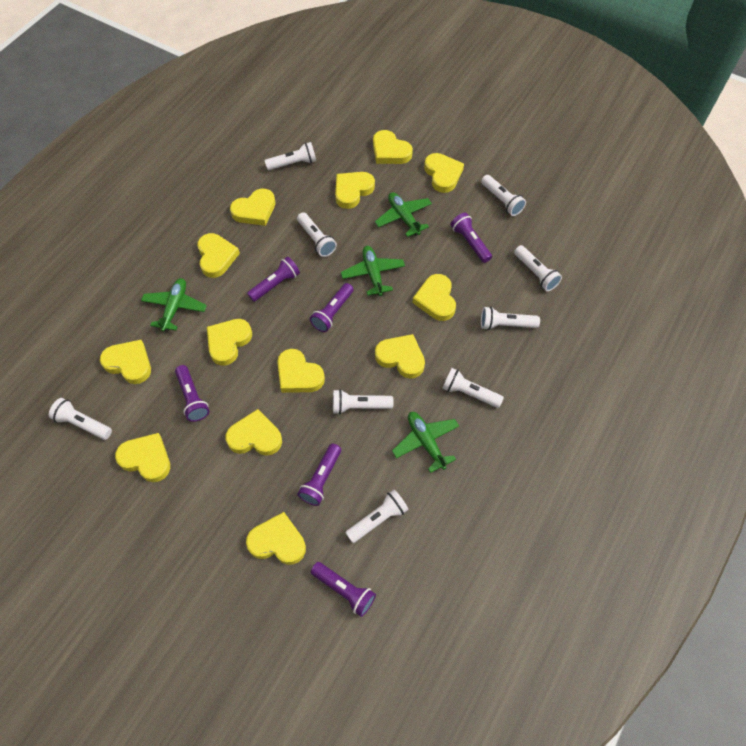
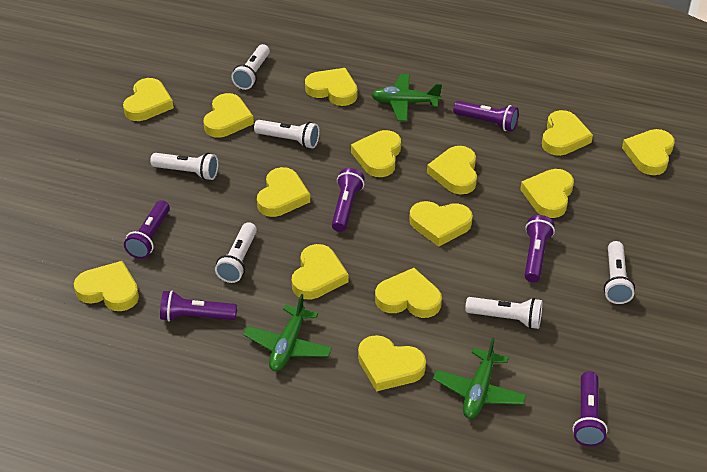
green plane: [141,278,207,332] [341,246,405,296] [375,192,432,237] [392,412,459,473] = 4 -> [243,294,332,371] [371,74,442,121] [433,337,526,419] = 3
white flashlight: [49,398,112,440] [264,142,316,170] [297,212,337,257] [333,389,394,414] [345,490,409,543] [442,368,504,408] [481,175,526,216] [481,306,540,330] [514,245,562,291] = 9 -> [150,153,218,180] [215,222,257,283] [231,44,270,90] [254,120,320,149] [465,297,543,329] [604,241,635,304] = 6
yellow heart: [100,340,151,384] [115,433,170,482] [197,233,240,278] [207,319,252,366] [225,409,282,456] [230,189,275,226] [246,512,306,565] [277,349,325,393] [335,172,375,209] [373,130,413,164] [375,334,425,379] [412,274,456,321] [424,153,464,193] = 13 -> [74,261,139,311] [123,78,174,121] [203,93,254,138] [257,167,310,217] [292,244,348,300] [305,68,358,106] [351,130,401,177] [358,335,426,391] [375,268,442,318] [409,201,473,247] [427,146,477,194] [520,169,574,218] [542,110,593,156] [622,129,675,175] = 14

